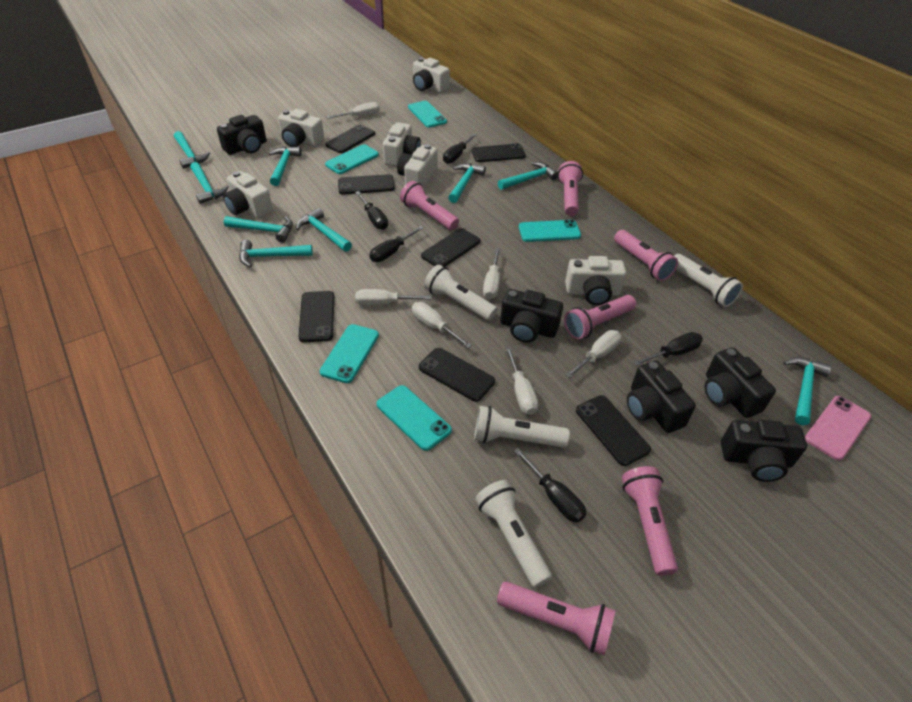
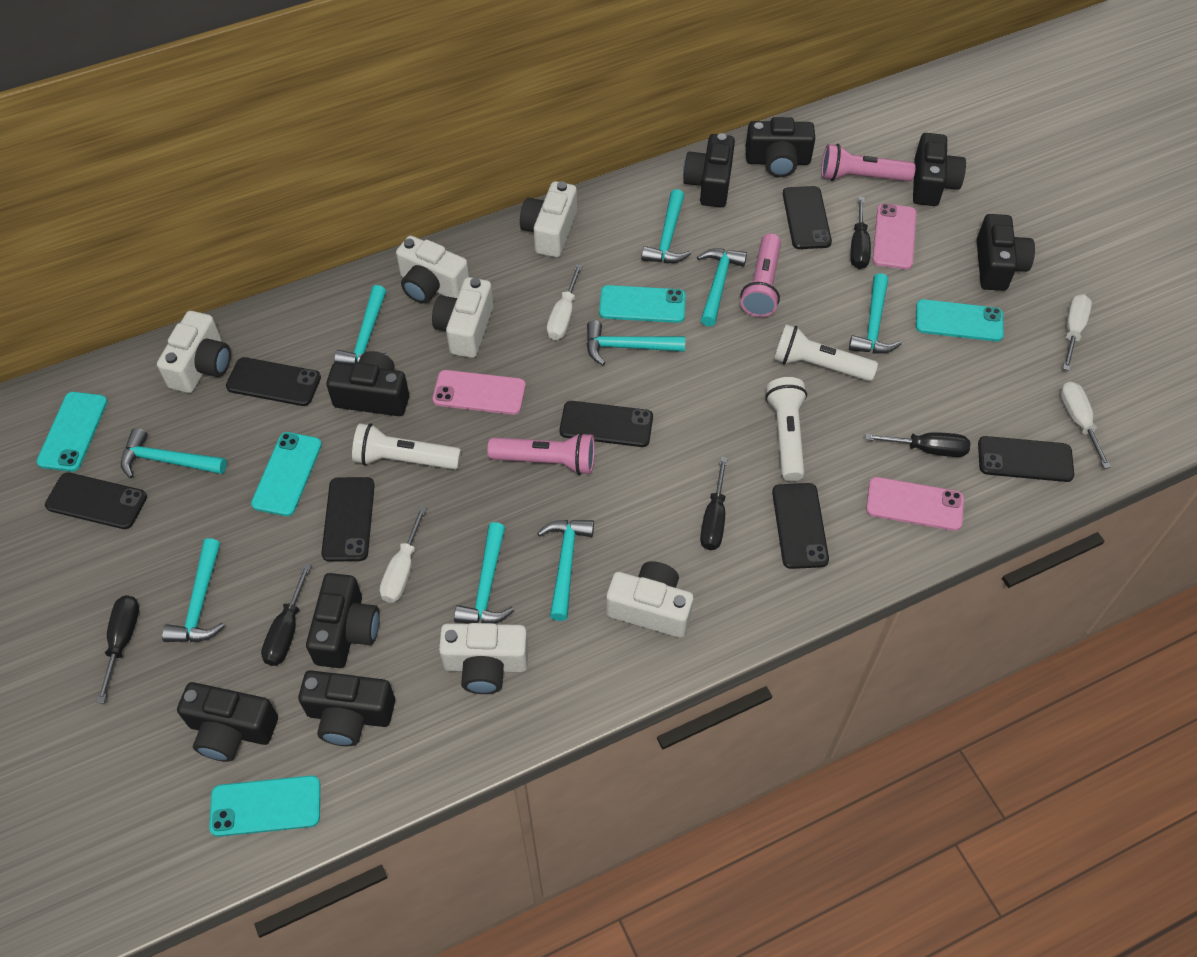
black camera: [217,115,267,155] [500,289,563,343] [627,360,696,433] [704,347,776,418] [721,420,807,482] = 5 -> [177,682,278,762] [298,670,395,746] [306,573,380,668] [326,351,409,416] [683,133,735,208] [745,117,815,177] [913,133,966,206] [977,214,1035,291] = 8
pink flashlight: [400,181,459,230] [497,581,616,656] [558,161,583,216] [564,295,636,339] [614,230,678,281] [622,466,678,576] = 6 -> [488,432,595,475] [741,233,781,317] [821,144,916,182] = 3
pink phone: [805,396,871,461] = 1 -> [432,370,526,415] [866,477,964,531] [873,204,917,269] = 3
white flashlight: [424,265,498,321] [474,406,570,448] [475,480,552,588] [674,254,743,307] = 4 -> [352,423,461,470] [765,377,807,481] [774,324,878,381] = 3
white screwdriver: [327,102,380,119] [355,289,432,306] [412,302,472,348] [483,248,500,299] [505,347,538,415] [566,330,621,378] = 6 -> [380,506,427,603] [547,264,583,340] [1060,381,1111,469] [1063,294,1092,371] = 4

